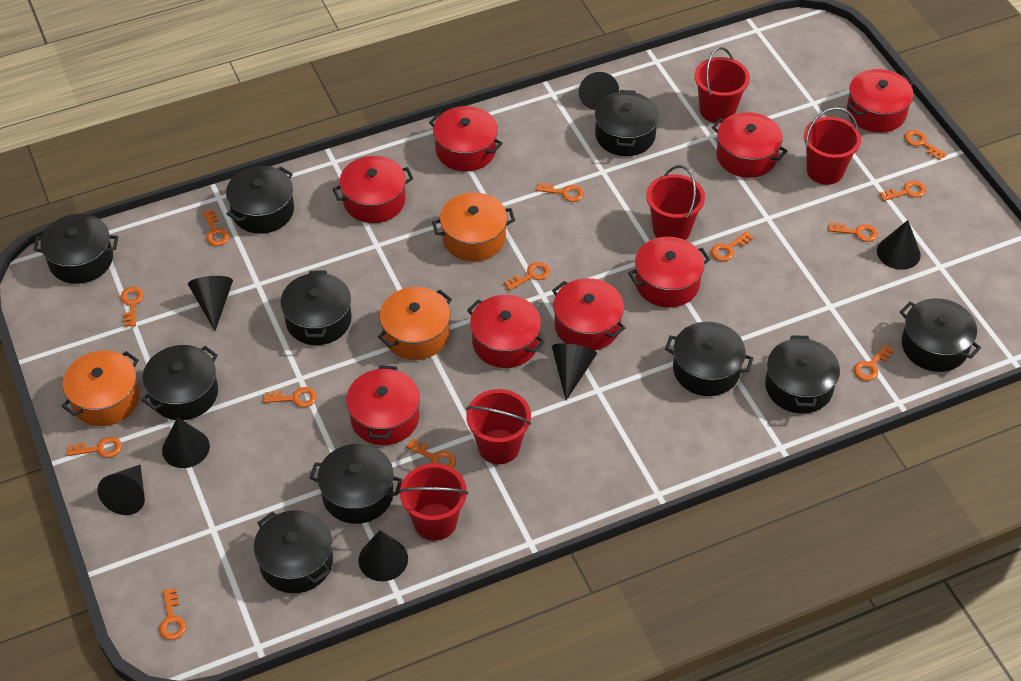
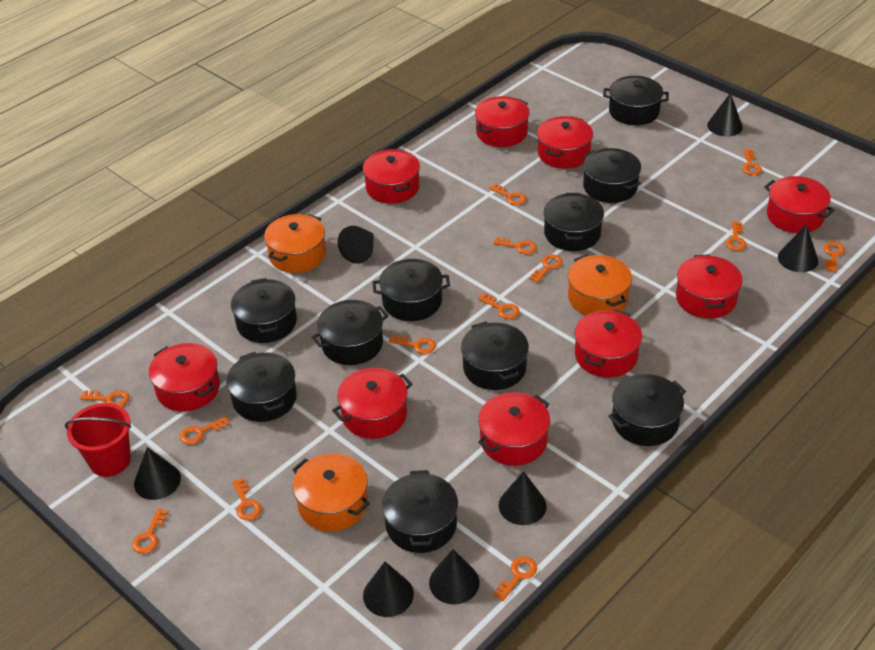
red bucket: [399,463,468,541] [466,389,531,464] [646,165,705,240] [694,47,750,123] [804,107,861,185] = 5 -> [65,403,131,477] = 1
red pot: [332,156,413,223] [346,365,420,445] [429,106,503,171] [467,295,545,368] [552,278,625,351] [628,237,710,308] [712,112,787,178] [847,69,914,133] = 8 -> [149,343,220,412] [332,368,412,439] [363,149,420,204] [475,96,529,147] [478,392,550,466] [537,116,593,169] [574,310,642,377] [676,254,743,319] [764,176,835,233] = 9

